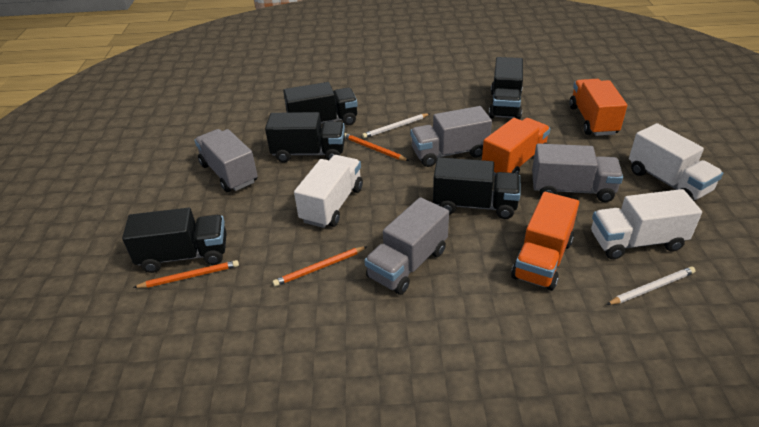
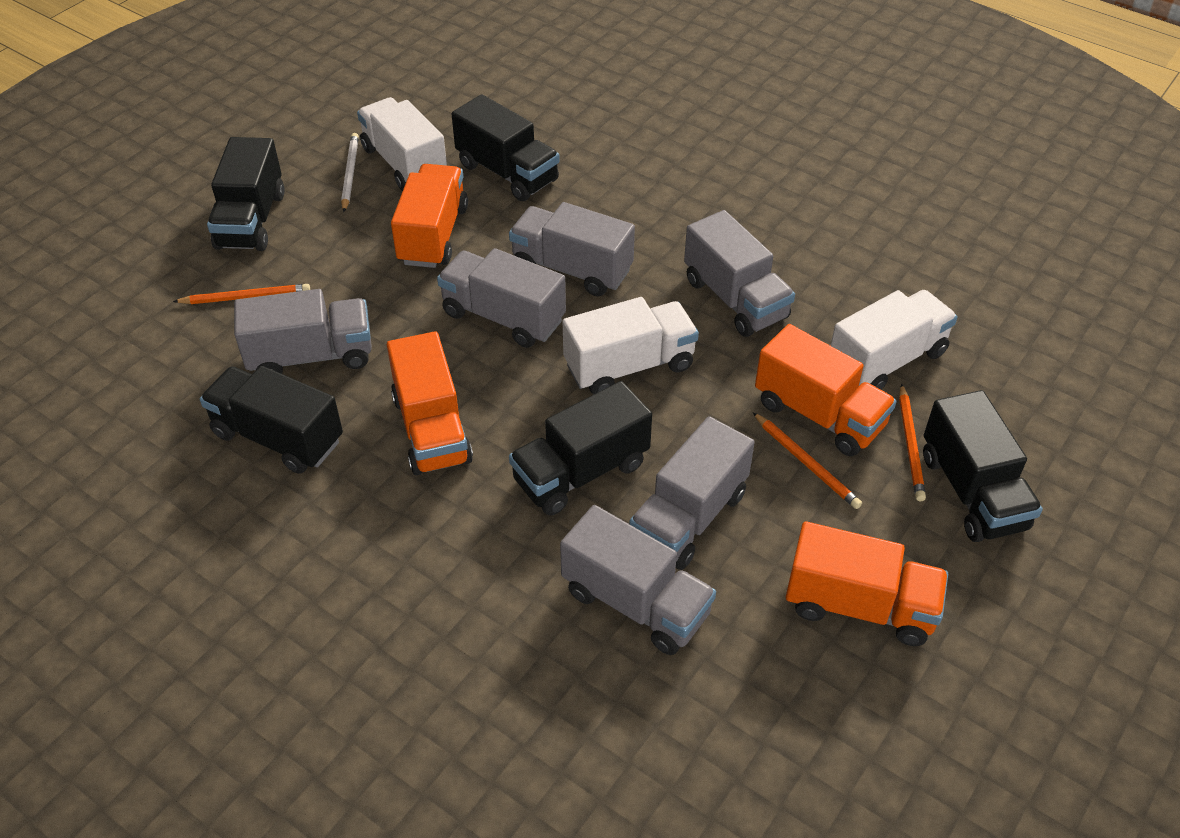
grey truck: [194,129,258,192] [364,197,449,295] [410,106,492,167] [532,143,623,202] = 4 -> [234,289,372,374] [437,248,566,348] [509,202,635,296] [560,505,716,655] [629,416,755,570] [684,210,795,337] = 6
orange truck: [482,118,550,176] [511,192,579,291] [569,79,627,136] = 3 -> [387,331,473,475] [391,164,468,268] [755,324,897,456] [786,521,948,646] = 4
white pencil: [362,113,430,138] [606,267,696,305] = 2 -> [341,133,359,212] = 1

